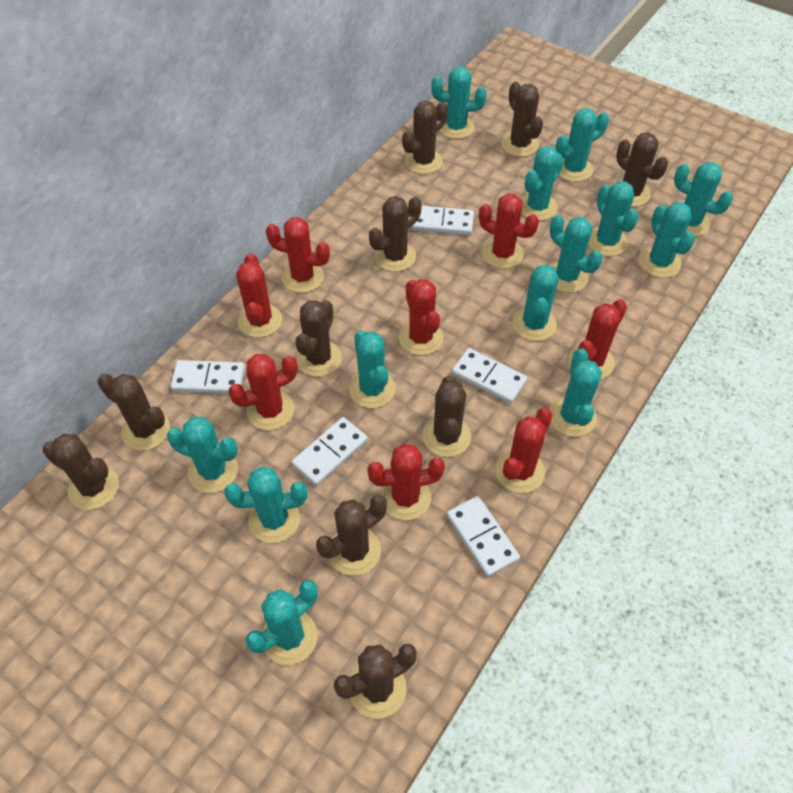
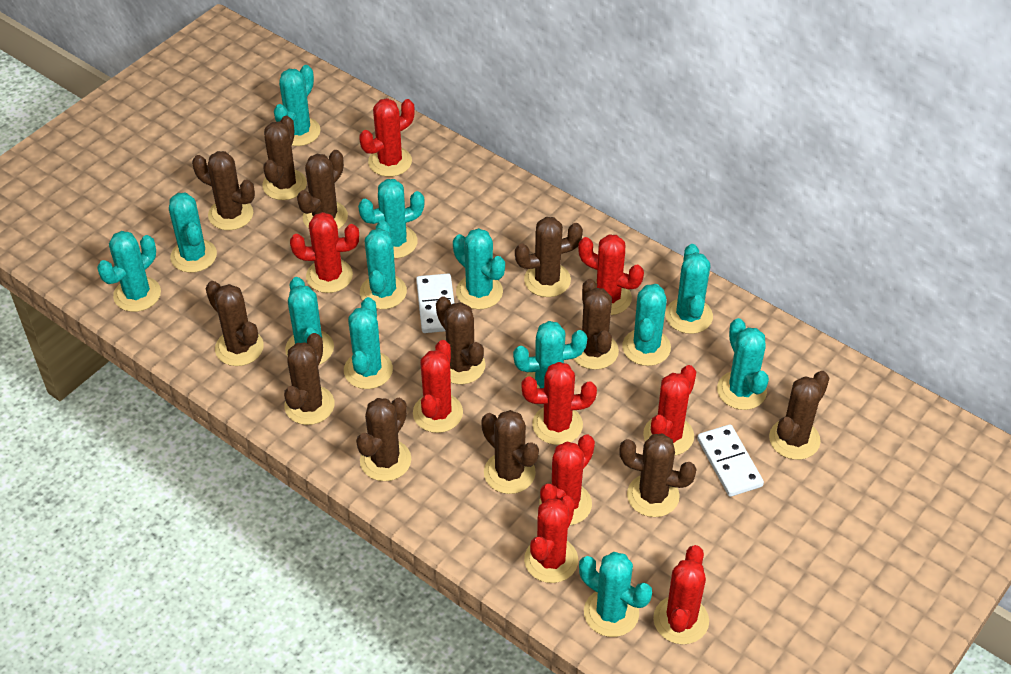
brown cactus: [43,434,119,510] [98,374,170,451] [295,300,342,377] [316,495,387,576] [334,644,417,719] [369,196,422,272] [402,101,448,174] [423,376,471,457] [502,82,543,157] [616,132,668,207] = 10 -> [192,151,255,230] [205,281,264,366] [262,116,307,200] [284,333,334,425] [297,150,348,229] [356,398,411,481] [436,297,486,384] [481,410,539,494] [515,217,583,297] [573,279,619,370] [619,433,696,517] [769,371,830,460] = 12
red cactus: [228,354,298,430] [236,253,282,338] [266,217,330,293] [367,444,445,520] [399,279,443,355] [479,193,539,269] [495,408,553,493] [569,299,627,379] = 8 -> [290,212,359,293] [359,98,414,177] [413,340,463,433] [521,362,597,445] [524,495,578,583] [540,434,595,526] [578,234,644,315] [643,365,696,455] [653,545,709,644] = 9
white domino: [171,360,245,394] [292,417,368,486] [412,206,474,235] [447,496,520,577] [452,348,527,404] = 5 -> [416,274,454,333] [697,424,764,497] = 2

